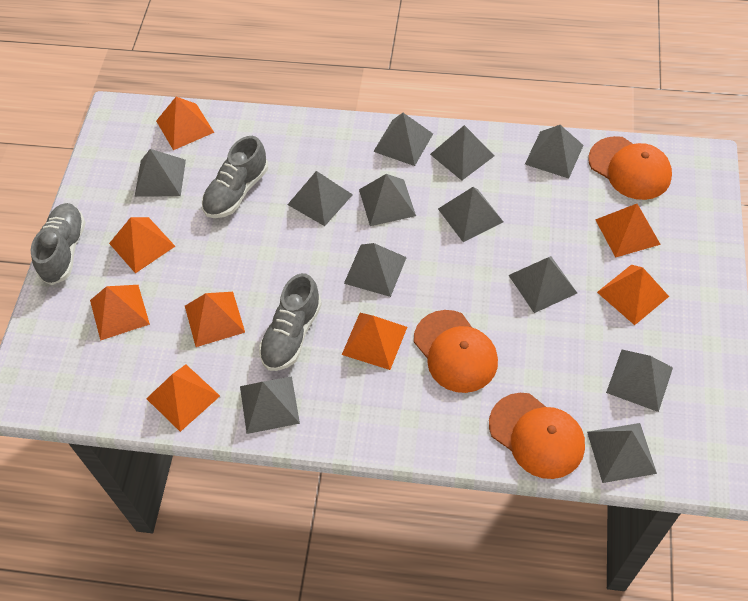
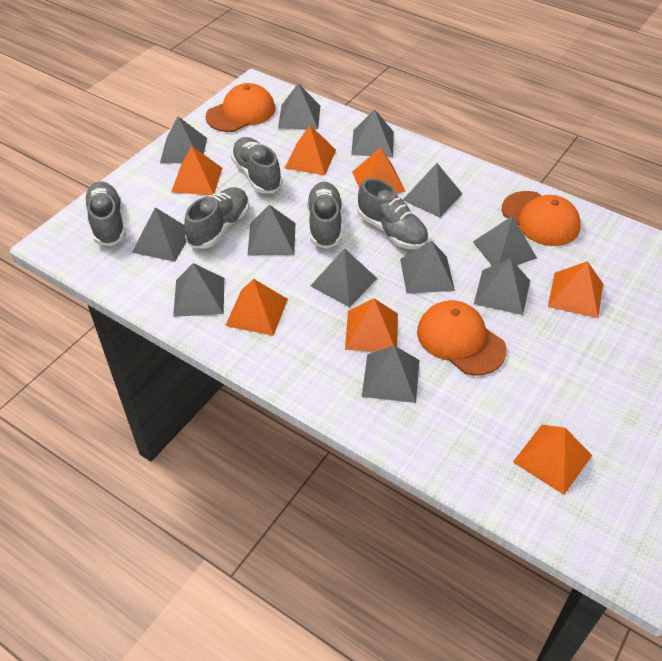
grey shoe: [31,203,86,285] [202,136,268,218] [259,273,322,371] = 3 -> [84,181,126,246] [184,187,249,249] [231,137,283,193] [307,182,342,249] [357,178,428,249] = 5
orange pyramid: [90,285,150,341] [109,217,175,273] [146,364,220,432] [156,97,214,150] [185,292,245,347] [342,313,407,370] [595,204,661,258] [597,265,669,325] = 8 -> [171,146,222,195] [225,279,288,336] [285,125,336,176] [345,298,398,352] [352,147,406,193] [513,425,592,495] [548,261,603,318] = 7

